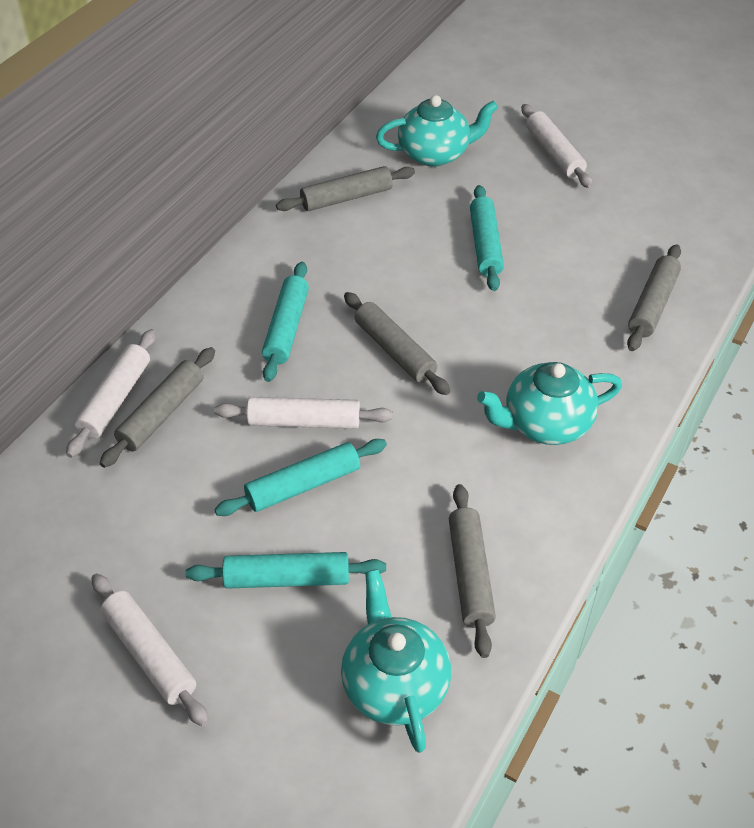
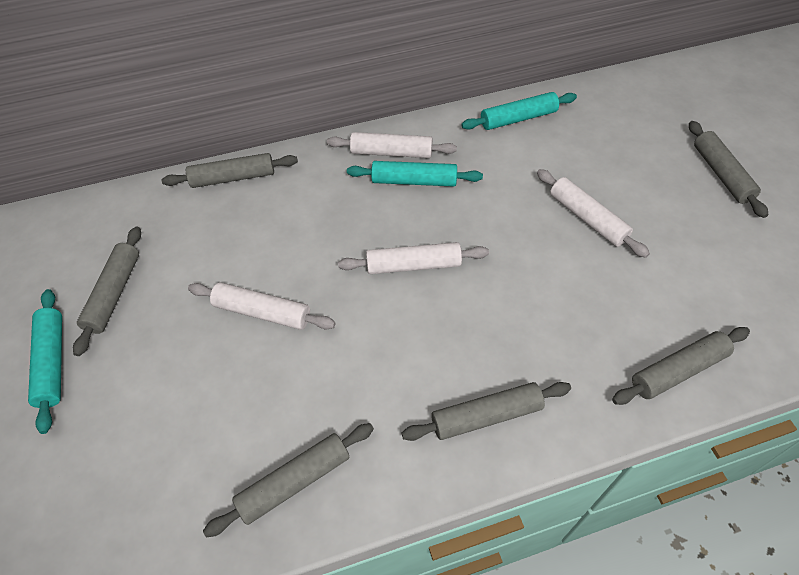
grey rolling pin: [100,347,215,468] [276,166,415,211] [344,292,450,395] [449,484,496,658] [627,244,681,351] = 5 -> [73,227,141,356] [162,153,298,188] [203,423,374,537] [402,382,571,441] [612,327,750,405] [689,121,768,218] = 6
turquoise rolling pin: [186,552,386,589] [214,439,387,516] [262,262,309,382] [470,185,504,291] = 4 -> [28,289,62,434] [347,161,483,187] [461,92,577,130] = 3
turquoise teapot: [341,569,451,753] [376,95,498,167] [477,362,622,445] = 3 -> none = 0

